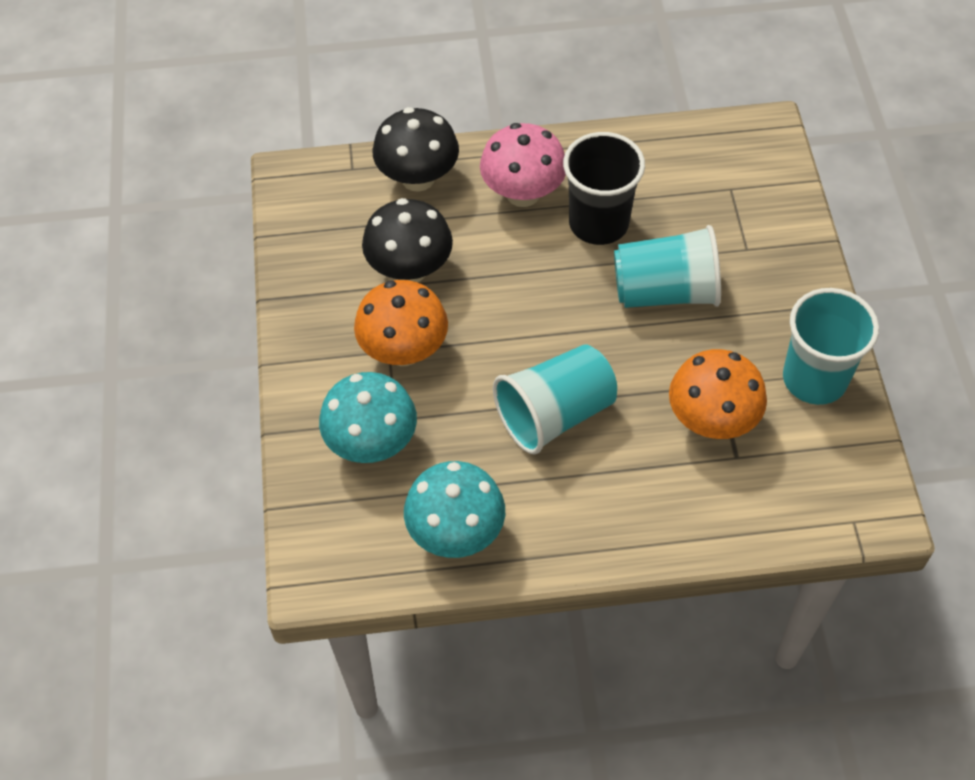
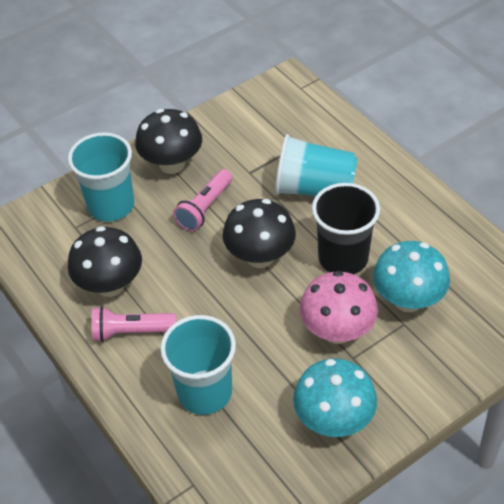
black mushroom: [362,198,453,282] [373,107,459,192] = 2 -> [68,226,142,297] [135,109,202,174] [223,199,296,268] = 3
orange mushroom: [354,280,448,366] [669,349,767,439] = 2 -> none = 0
pink flashlight: none = 0 -> [91,306,177,342] [173,169,232,231] = 2

